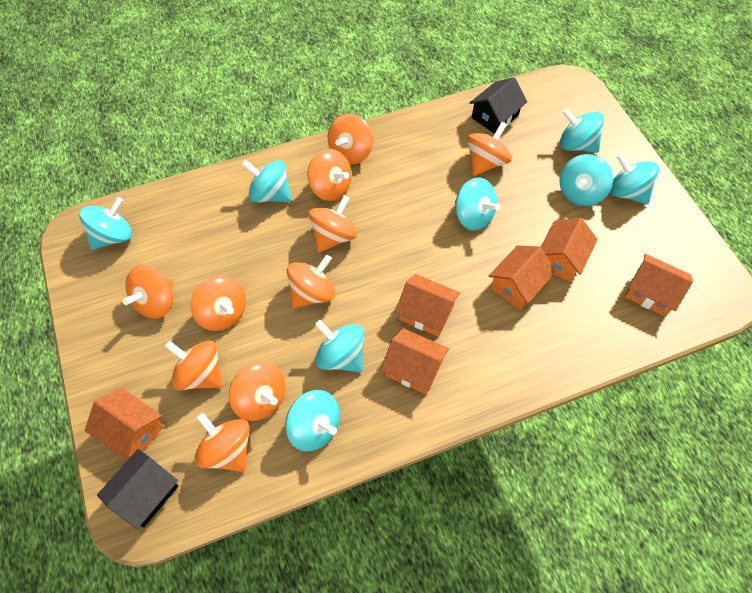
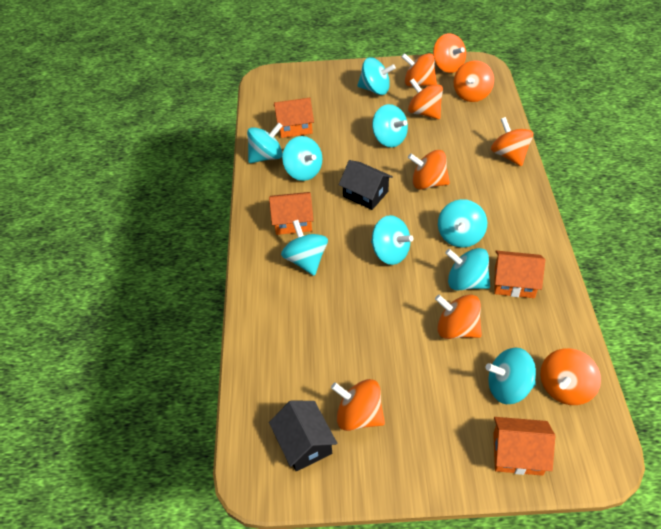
orange house: [85,388,163,460] [381,328,449,394] [395,274,460,337] [489,245,556,310] [541,218,598,282] [625,254,693,317] = 6 -> [269,192,314,235] [274,98,314,138] [493,417,555,476] [494,251,545,298] = 4
orange spinning top: [122,264,173,319] [165,340,222,390] [190,275,246,331] [194,413,250,472] [229,361,285,421] [286,255,335,308] [307,149,352,201] [309,195,357,252] [328,114,373,164] [467,122,512,176] = 10 -> [331,379,385,431] [401,53,437,86] [408,78,443,119] [408,150,450,190] [433,33,466,73] [435,294,482,339] [454,60,494,102] [491,117,533,166] [540,348,601,405] = 9
turquoise spinning top: [79,197,132,250] [242,160,291,203] [285,390,340,452] [315,320,364,372] [455,178,500,231] [559,154,613,206] [560,108,604,153] [609,153,659,205] = 8 -> [247,123,283,163] [281,220,328,276] [282,136,322,181] [357,57,396,95] [371,215,414,265] [372,104,408,147] [438,199,487,248] [445,248,490,291] [486,348,536,404] = 9

